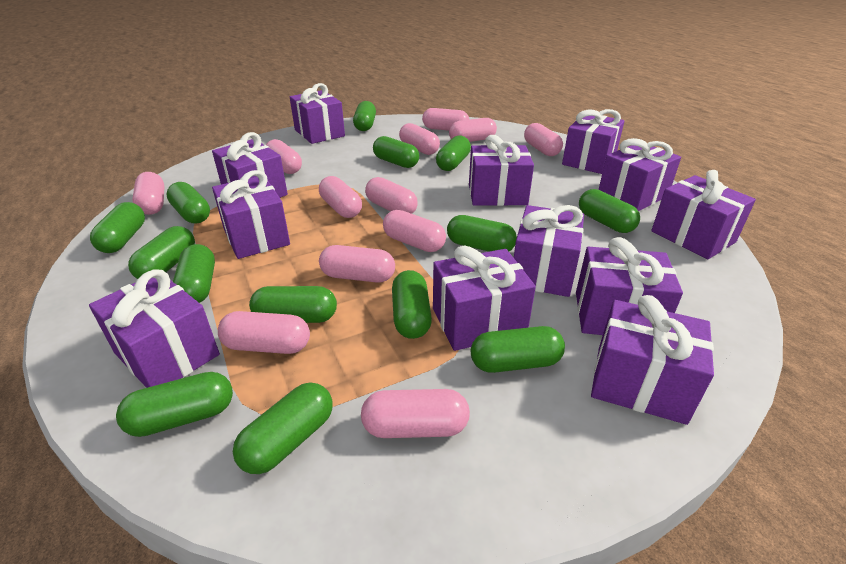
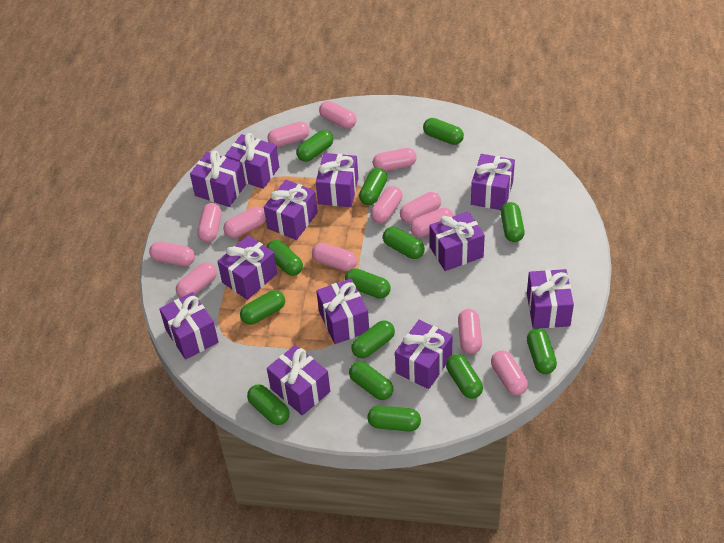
pink capsule: [132,172,165,215] [218,311,310,354] [266,139,302,174] [319,176,362,218] [319,245,395,283] [361,389,470,438] [365,177,418,214] [383,210,446,252] [399,123,440,155] [422,108,469,131] [449,118,497,142] [524,123,563,156] = 12 -> [149,242,195,266] [176,262,217,298] [197,203,221,242] [223,207,266,238] [267,121,310,147] [312,243,357,271] [319,101,356,129] [371,186,402,223] [373,148,417,171] [400,192,441,223] [410,208,454,237] [458,309,482,354] [491,351,528,395] = 13

